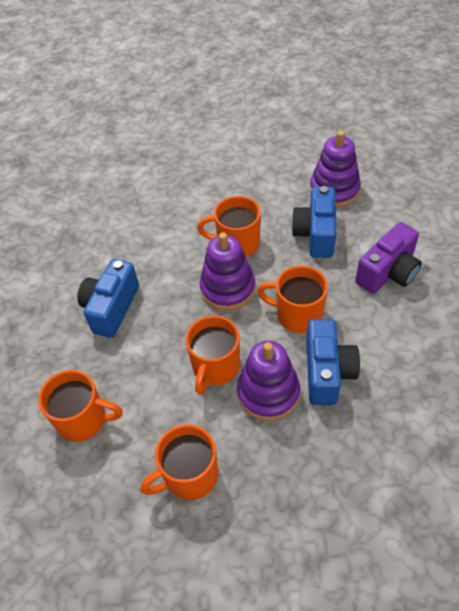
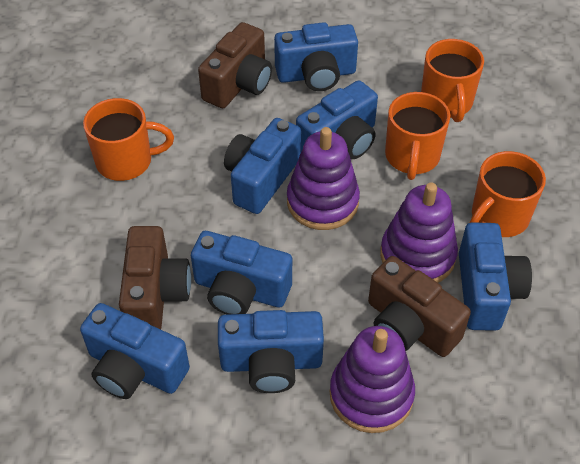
blue camera: [77,259,139,338] [291,186,336,258] [307,319,360,405] = 3 -> [80,303,190,399] [191,231,292,315] [218,310,324,393] [224,118,301,214] [274,22,358,91] [296,80,378,159] [459,222,532,331] = 7
brown camera: none = 0 -> [119,226,191,329] [198,22,272,108] [368,256,471,357] = 3
orange mug: [38,370,123,442] [140,424,218,500] [185,316,240,395] [197,196,261,257] [257,265,328,333] = 5 -> [83,98,174,181] [385,92,450,180] [421,39,484,122] [470,151,546,237] = 4
purple camera: [355,222,422,294] = 1 -> none = 0

